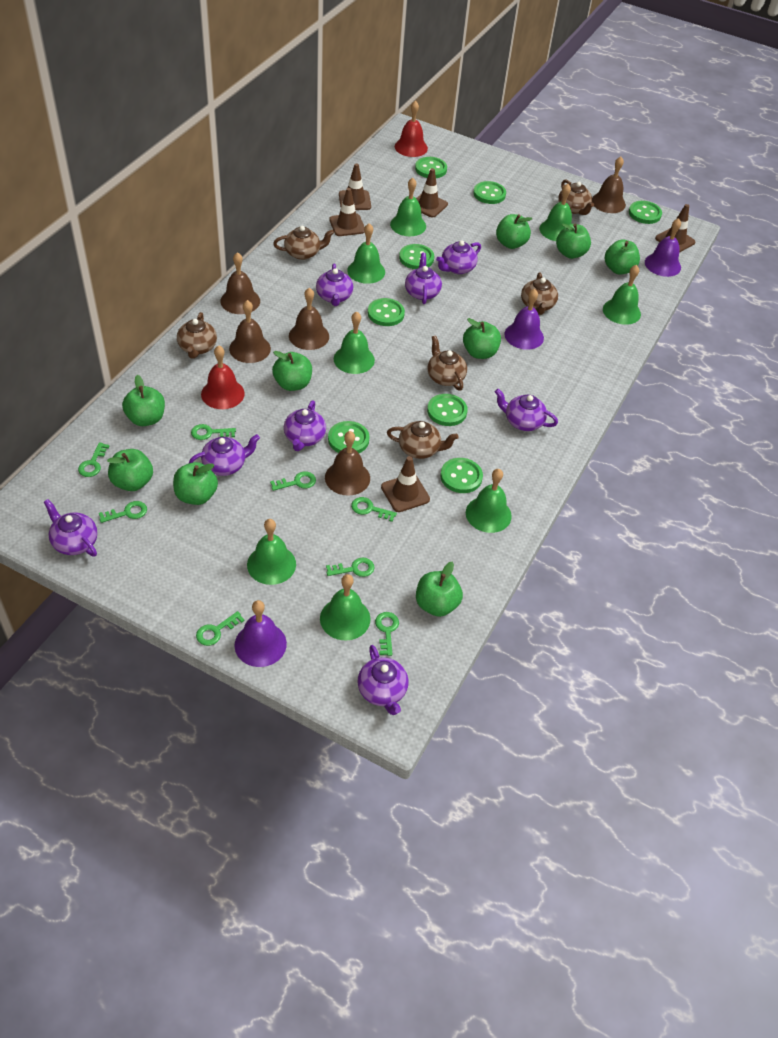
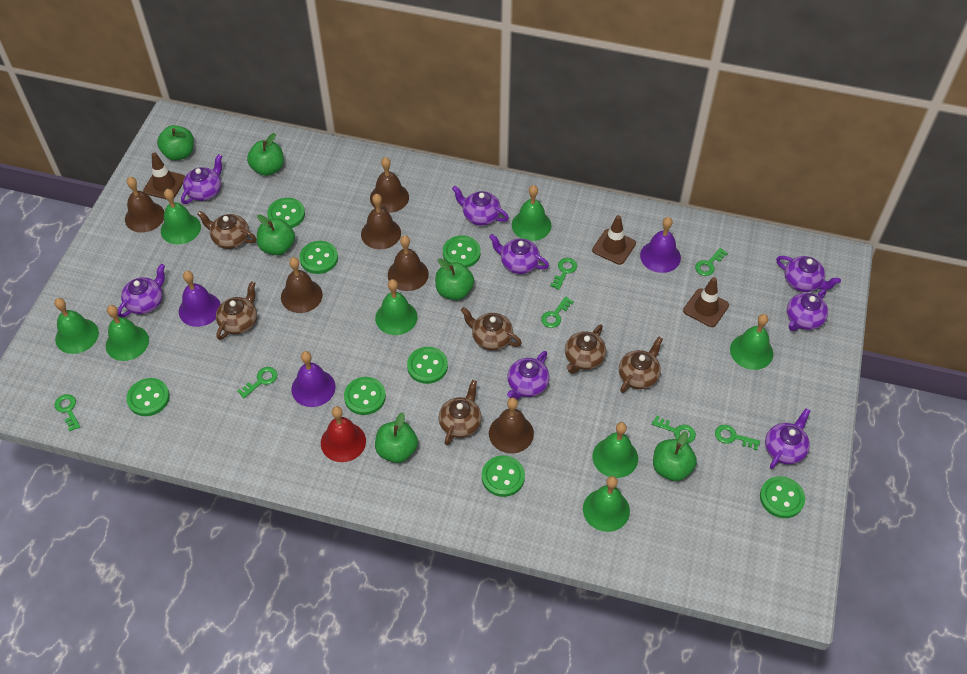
brown bell: [220,252,260,314] [229,300,271,363] [289,288,329,350] [325,431,370,496] [592,157,626,213] = 5 -> [125,177,164,233] [281,257,323,313] [361,194,401,249] [370,157,409,213] [388,235,429,291] [489,398,534,453] = 6
brown traffic cone: [329,188,365,236] [339,163,371,210] [381,456,430,512] [416,168,448,218] [655,204,696,253] = 5 -> [143,152,185,200] [592,215,636,265] [683,277,729,327] = 3
green apple: [107,449,153,491] [122,375,165,426] [173,462,218,505] [272,351,312,391] [416,562,463,617] [463,318,501,359] [496,214,532,249] [556,224,591,259] [605,240,640,275] = 9 -> [157,125,194,161] [247,133,284,176] [257,214,295,255] [375,412,418,463] [435,258,474,300] [653,431,697,481] = 6
green key: [78,442,109,477] [99,501,147,523] [191,424,236,440] [196,611,245,646] [270,471,316,491] [326,557,374,577] [351,497,397,522] [375,612,399,656] = 8 -> [55,394,80,431] [237,367,278,398] [541,296,574,328] [550,258,577,290] [652,415,696,443] [695,248,728,276] [715,425,760,450] = 7
red bell: [201,345,245,409] [395,100,428,157] = 2 -> [321,406,366,462] = 1

